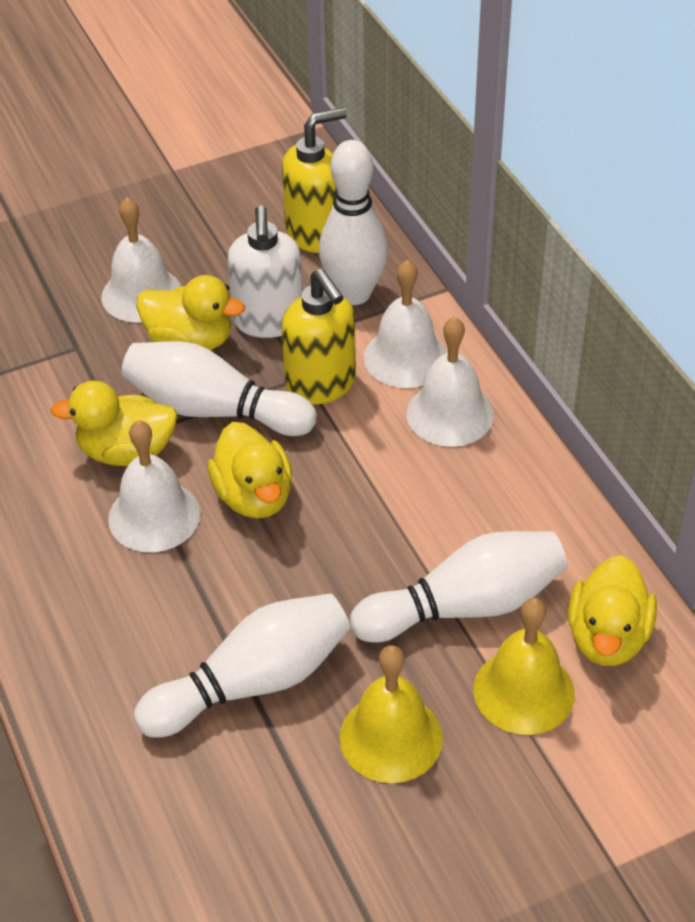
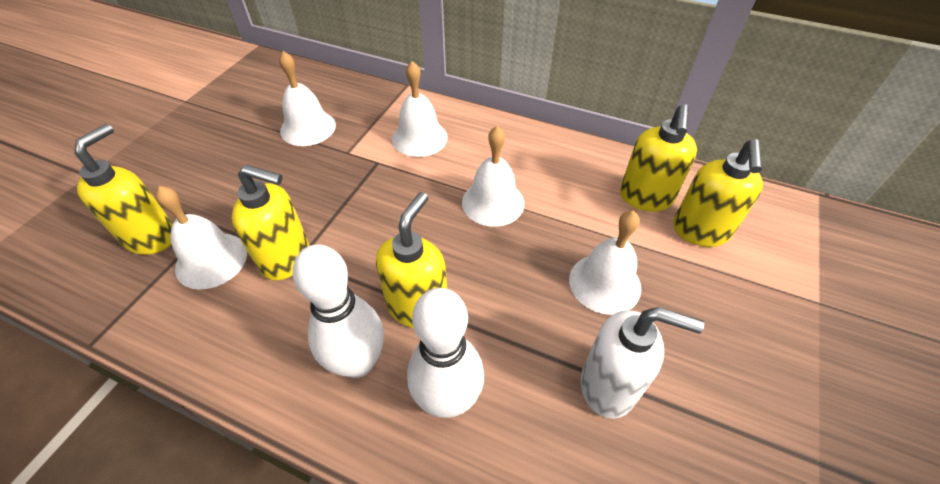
white bell: [101,197,181,323] [108,420,200,552] [364,260,447,388] [407,317,494,447] = 4 -> [155,186,247,290] [279,51,336,146] [392,61,448,157] [462,126,524,227] [569,210,641,315] = 5
white bowling pin: [122,341,317,436] [134,593,350,738] [319,140,388,305] [350,531,568,643] = 4 -> [292,244,384,378] [407,288,484,418] = 2
yellow bell: [340,645,443,783] [473,598,575,735] = 2 -> none = 0
yellow duck: [51,381,178,466] [136,275,245,350] [207,422,292,518] [568,555,657,666] = 4 -> none = 0
yellow soap dispenser: [281,269,356,405] [282,108,347,253] = 2 -> [74,124,173,255] [232,165,309,280] [376,192,447,328] [620,104,697,212] [673,139,763,247] = 5

